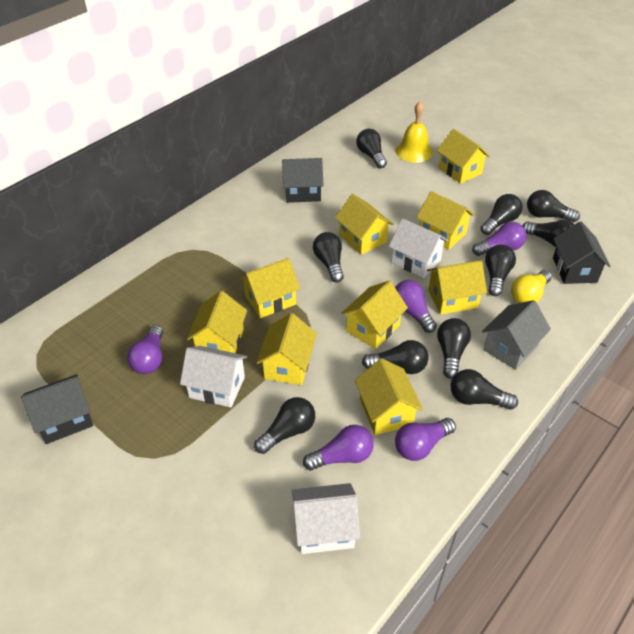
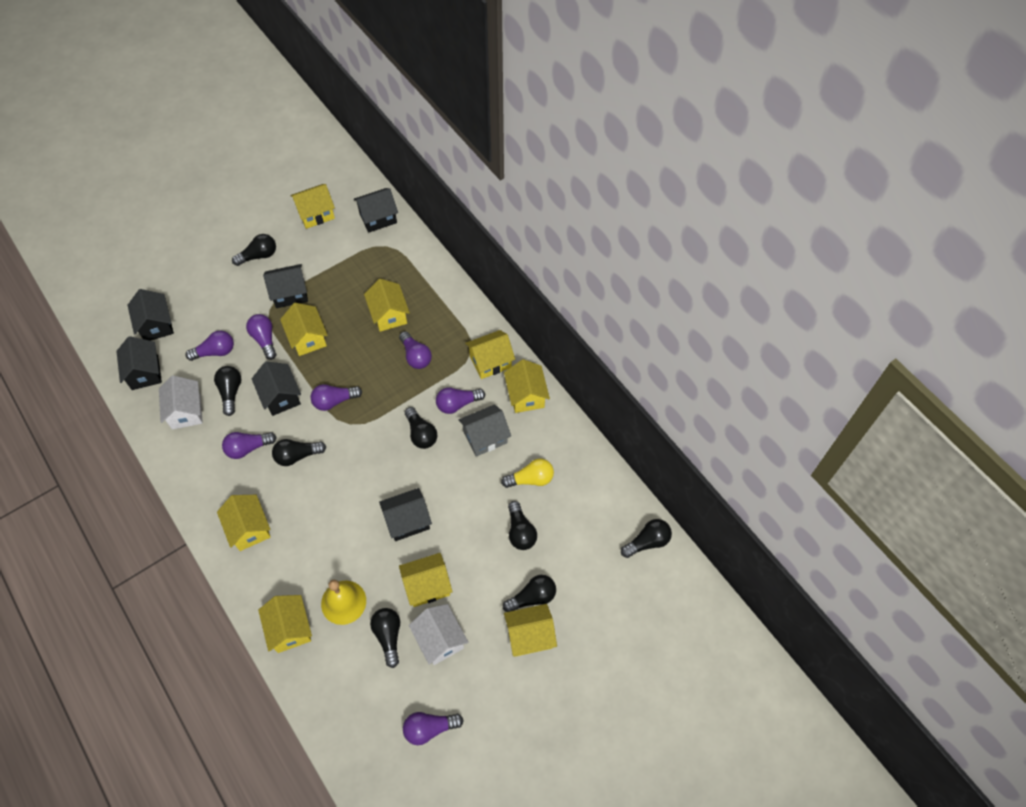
black house: [21,374,93,444] [282,158,324,203] [553,222,610,284] = 3 -> [116,336,162,390] [128,289,174,341] [252,361,301,416] [263,264,308,308] [354,188,398,233] [379,488,432,541] = 6
black light bulb: [254,397,315,454] [313,232,344,283] [356,129,387,168] [362,340,428,374] [437,318,471,379] [451,369,518,410] [481,194,522,235] [485,245,516,296] [522,220,574,247] [527,190,580,222] = 10 -> [214,366,241,416] [232,234,276,266] [272,439,326,466] [370,608,400,668] [405,407,437,449] [503,575,556,612] [508,501,537,550] [621,519,672,558] = 8
purple light bulb: [127,325,163,374] [303,425,374,471] [395,280,437,333] [395,418,456,461] [472,222,527,256] = 5 -> [185,331,234,361] [222,432,277,459] [246,314,276,360] [310,384,362,411] [399,331,432,369] [403,712,464,745] [436,387,485,414] = 7
white house: [180,346,247,407] [292,483,360,554] [389,219,448,278] = 3 -> [159,376,203,430] [409,604,468,665] = 2

